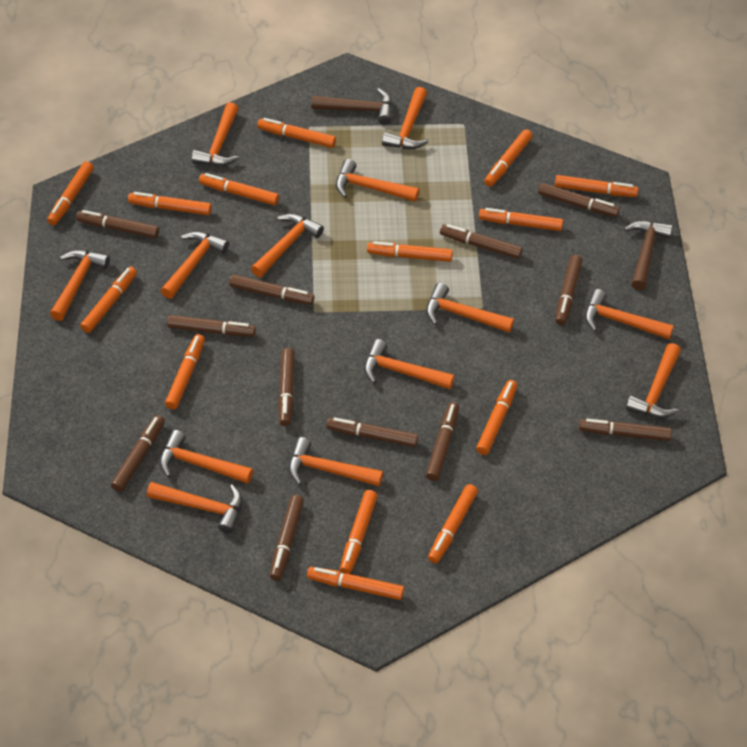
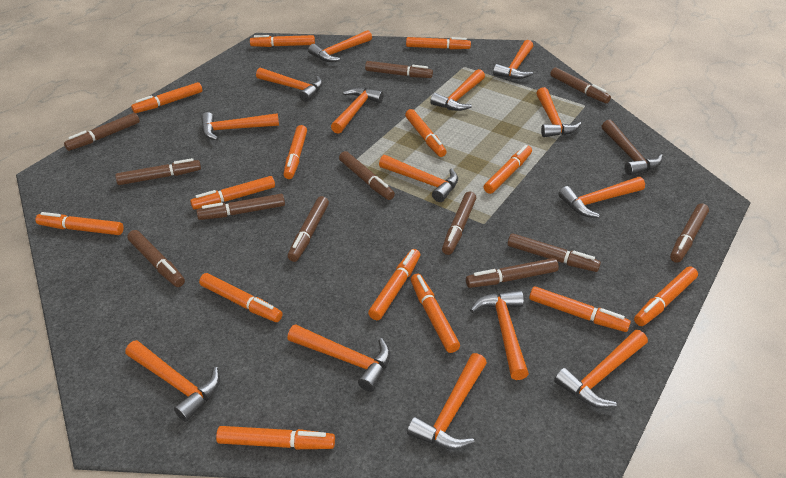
brown hammer: [311,88,392,125] [624,221,673,290] = 2 -> [602,120,663,175] = 1
orange hammer: [50,250,110,321] [147,482,242,534] [159,430,253,484] [161,231,229,299] [191,102,239,166] [251,213,324,277] [288,437,383,486] [336,159,419,202] [364,339,455,389] [382,87,429,149] [426,283,514,333] [585,289,674,339] [626,343,681,418] = 13 -> [125,340,220,422] [201,112,279,141] [256,68,323,102] [287,324,391,392] [308,30,372,62] [331,87,384,134] [379,155,458,202] [407,353,487,450] [430,69,485,111] [470,290,529,380] [493,40,533,79] [537,87,581,137] [554,330,648,408] [558,177,645,218] = 14

